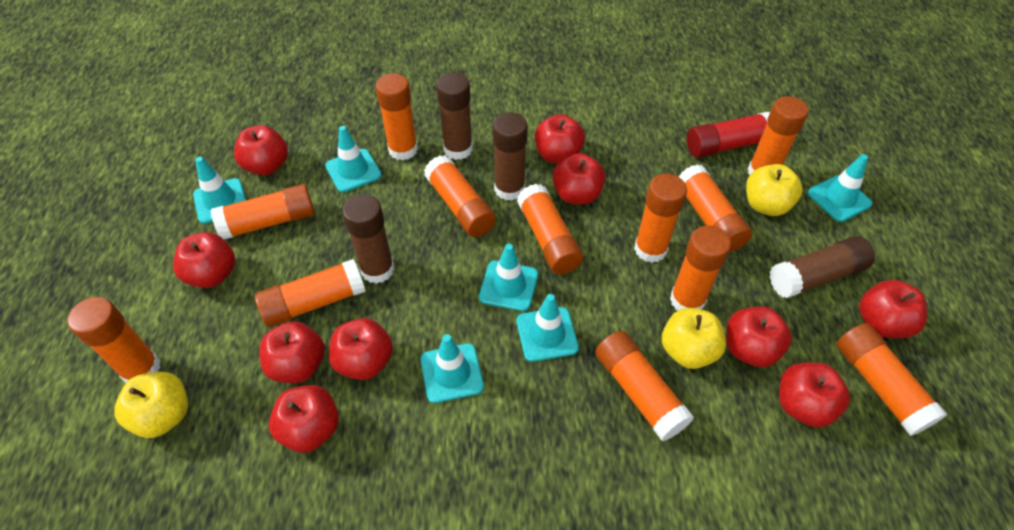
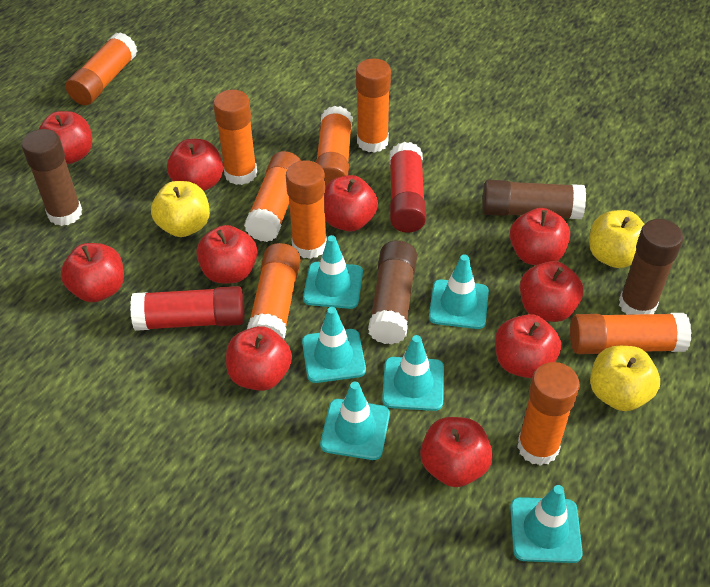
orange glue stick: [68,297,161,383] [211,184,315,240] [255,259,366,327] [375,73,418,160] [424,155,496,237] [517,184,583,274] [595,331,694,441] [634,174,687,263] [670,226,731,310] [678,164,752,252] [748,96,809,175] [836,323,947,436] = 12 -> [66,32,138,105] [213,90,257,185] [244,151,301,242] [247,243,301,340] [286,160,327,259] [316,106,352,187] [356,58,391,153] [517,362,580,466] [570,313,692,354] = 9
red glue stick: [687,112,770,158] = 1 -> [130,286,244,331] [390,142,426,233] = 2

